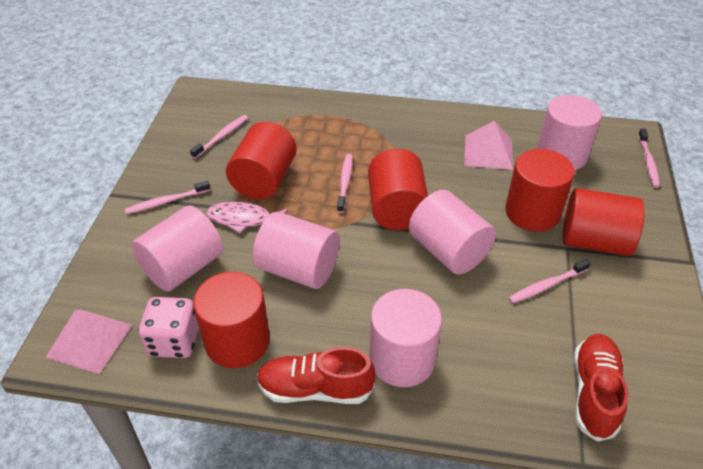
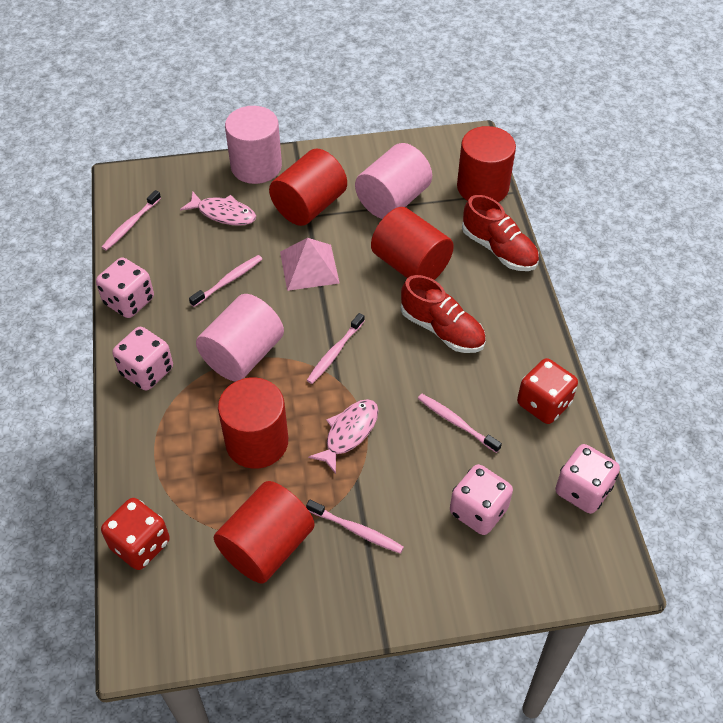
pink cylinder: [132,206,223,292] [253,212,340,289] [369,289,442,387] [409,190,496,275] [537,95,602,170] = 5 -> [196,294,284,381] [225,106,282,184] [355,143,432,219] = 3
pink dice: [139,297,199,358] = 1 -> [96,257,154,318] [112,327,173,390] [450,464,513,535] [555,444,620,514] = 4
pink fish: [206,202,288,233] = 1 -> [180,191,256,226] [308,399,379,474] = 2
pink pyramid: [46,310,132,374] [464,121,513,170] = 2 -> [280,238,340,291] = 1
red dice: none = 0 -> [101,498,170,570] [517,358,578,424] = 2

